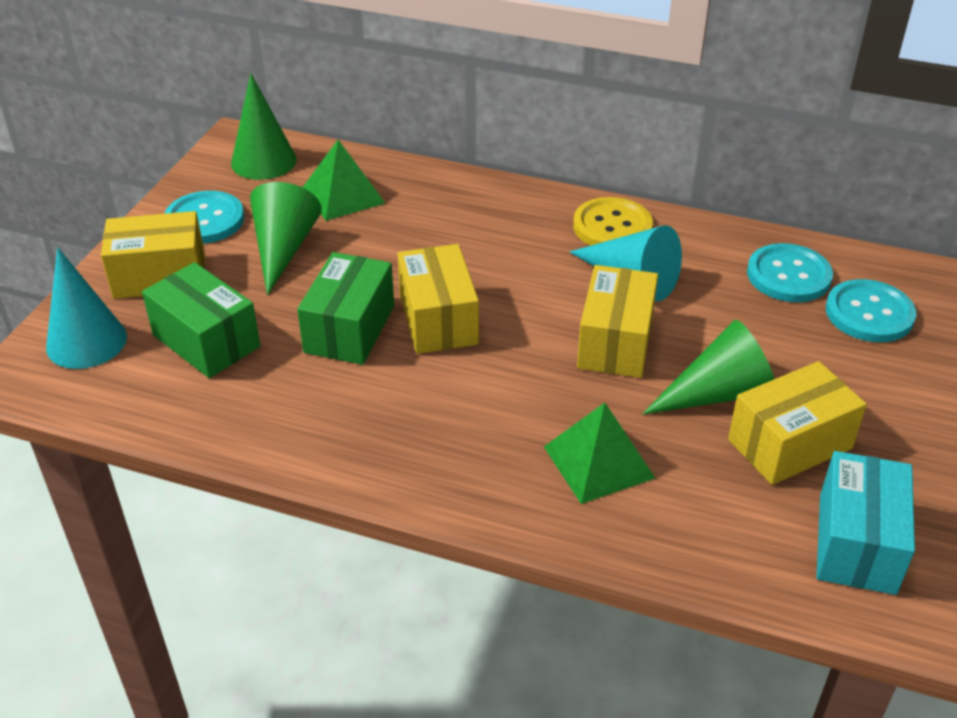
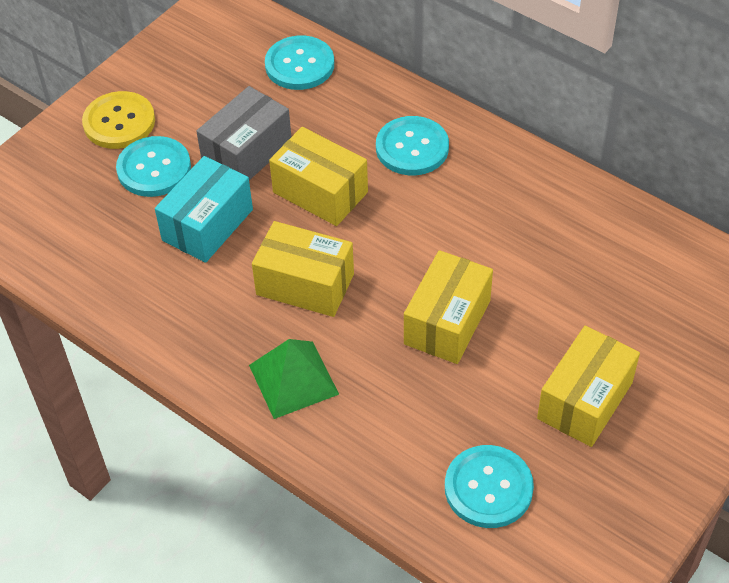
green box: [142,262,260,378] [297,252,394,365] = 2 -> none = 0
green cone: [231,74,297,180] [250,182,322,295] [642,320,774,414] = 3 -> none = 0
green pyramid: [302,140,385,221] [544,403,655,504] = 2 -> [249,339,339,419] = 1
grey box: none = 0 -> [196,86,291,180] = 1
turquoise button: [164,191,244,244] [747,243,833,302] [826,279,917,342] = 3 -> [116,136,191,197] [265,36,334,90] [376,116,449,175] [445,445,534,528] = 4
turquoise cone: [46,247,127,369] [569,225,682,301] = 2 -> none = 0

